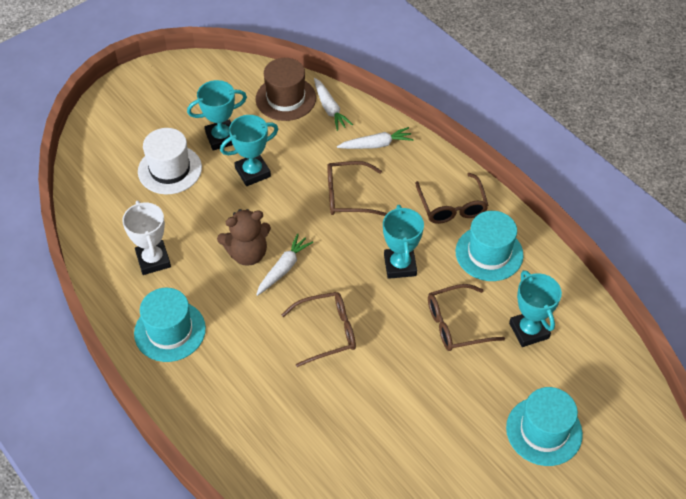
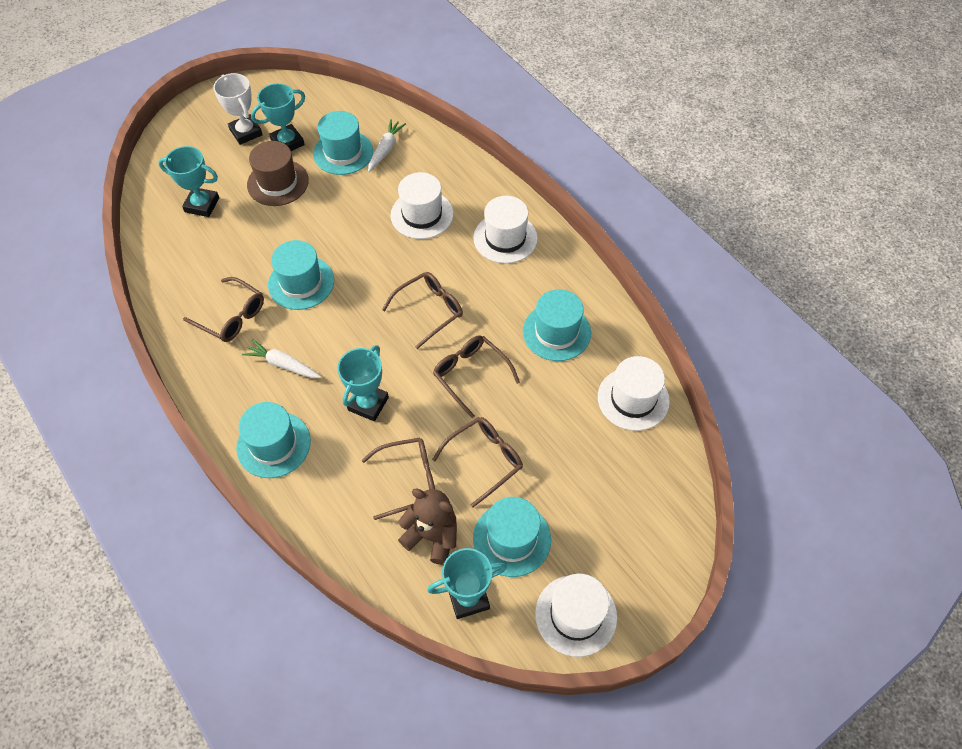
brown glasses: [281,292,356,367] [327,161,387,216] [415,173,488,224] [428,284,505,351] = 4 -> [183,277,264,342] [362,437,435,520] [382,272,463,349] [432,417,523,507] [433,335,520,418] = 5
turquoise hat: [134,288,206,362] [456,211,524,281] [506,387,583,466] = 3 -> [236,402,311,478] [268,240,334,310] [313,111,373,175] [473,497,551,577] [523,289,591,361] = 5
white carrot: [256,233,313,296] [314,78,353,131] [337,127,414,149] = 3 -> [242,339,321,378] [368,119,406,172] = 2
white hat: [138,128,202,194] = 1 -> [391,172,453,239] [473,196,538,264] [535,574,617,657] [598,356,670,431] = 4

